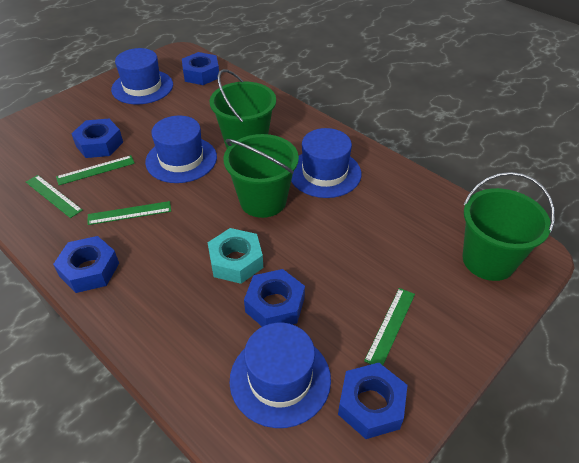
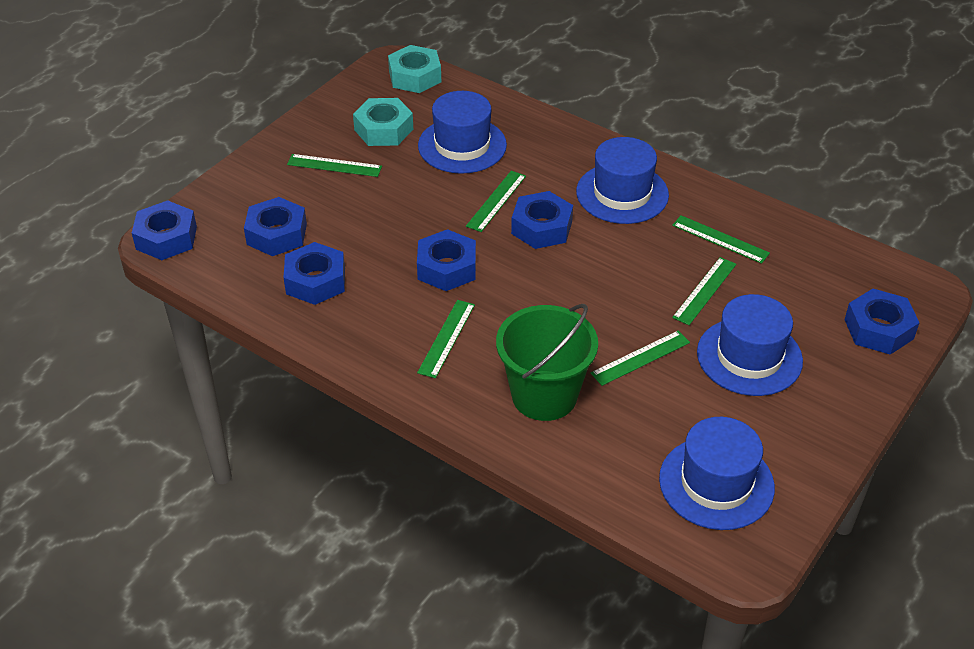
blue nut: [53,236,119,293] [71,119,123,158] [182,52,219,85] [244,269,305,327] [338,363,408,439] = 5 -> [132,200,197,260] [244,197,307,256] [284,242,345,305] [417,229,476,291] [511,191,573,249] [844,289,919,355] = 6
green bucket: [210,69,276,148] [224,134,299,218] [463,172,555,281] = 3 -> [496,304,598,421] = 1
green ruler: [26,175,83,218] [56,155,135,185] [87,201,171,225] [364,288,415,365] = 4 -> [287,154,382,177] [417,300,475,378] [466,171,526,232] [591,331,690,386] [672,215,770,264] [672,257,736,325] = 6
turquoise nut: [208,228,263,284] = 1 -> [353,98,413,146] [388,45,441,93] = 2

